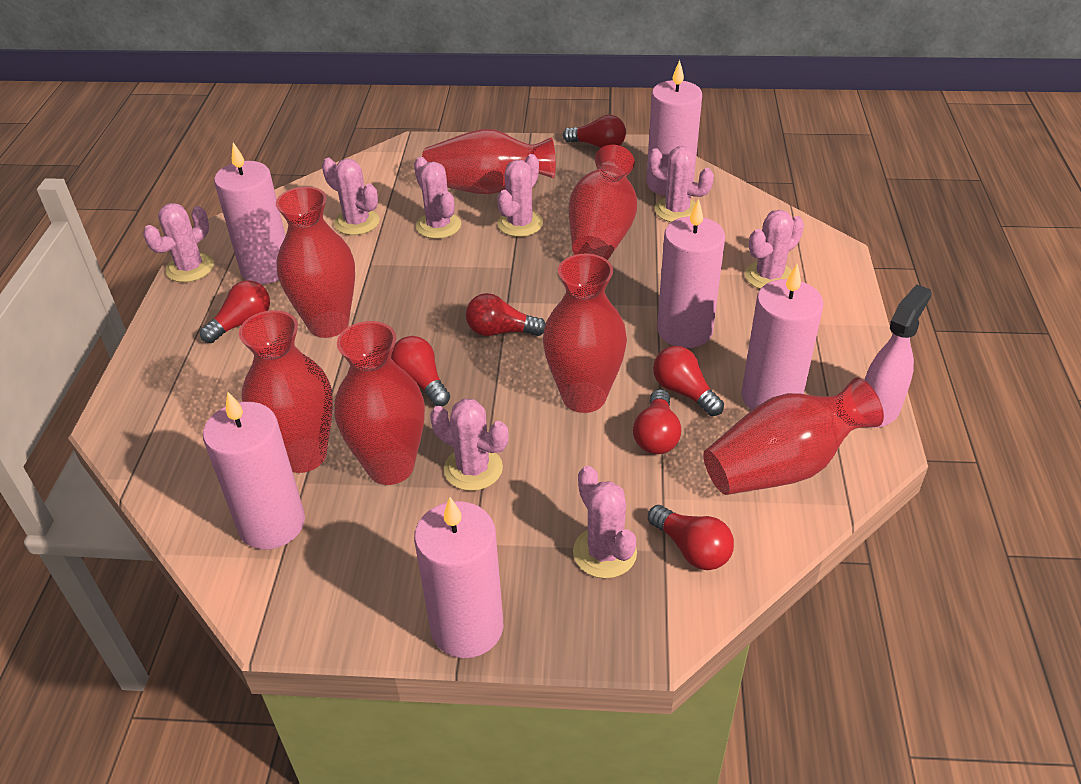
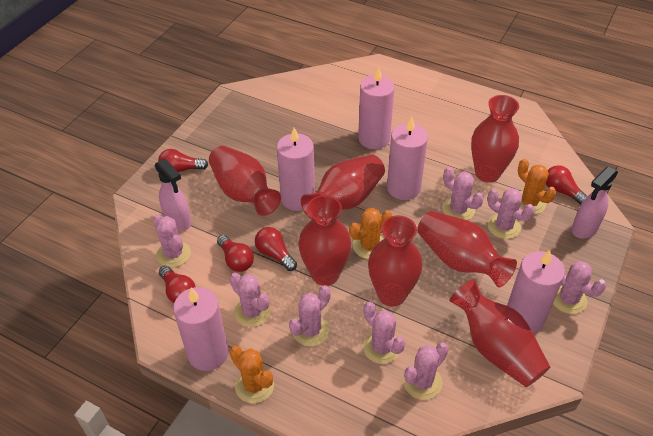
orange cactus: none = 0 -> [230,346,274,403] [349,208,392,259] [518,159,556,215] = 3
pink candle: [203,392,305,550] [214,142,285,284] [414,497,503,658] [647,60,702,196] [657,198,725,348] [741,264,823,411] = 6 -> [173,287,229,371] [277,128,315,211] [358,67,395,149] [387,116,428,200] [507,250,565,333] = 5
pink spray bottle: [865,284,932,428] = 1 -> [155,159,191,231] [572,166,618,238] = 2
red light bulb: [200,280,270,343] [391,336,450,406] [466,293,546,336] [563,115,626,148] [633,389,681,454] [648,505,734,570] [653,346,724,416] = 7 -> [158,149,208,172] [159,266,195,303] [217,235,254,272] [255,227,297,271] [546,165,587,205] = 5

